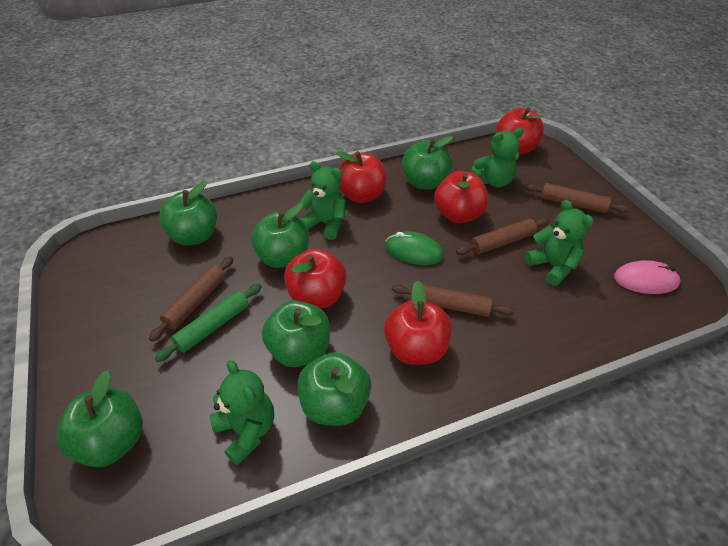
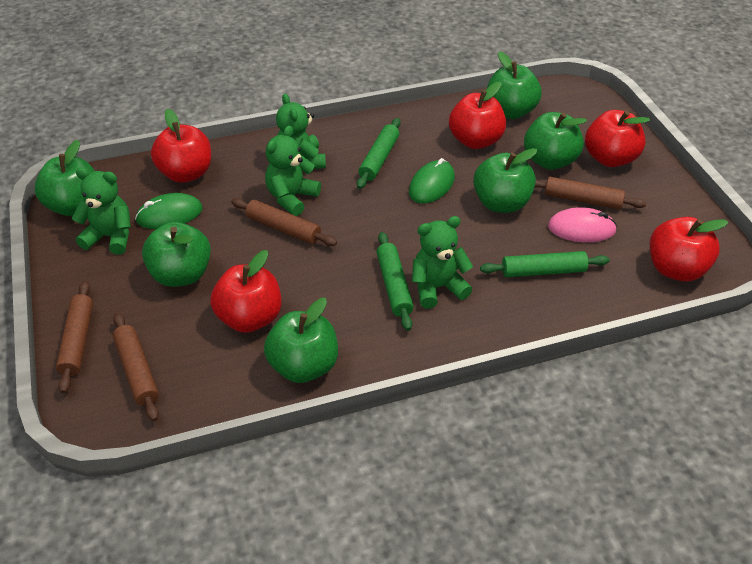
green mouse: [385,231,444,265] = 1 -> [135,193,203,229] [409,158,455,204] = 2
green rolling pin: [155,284,262,362] = 1 -> [357,118,401,189] [377,232,414,331] [480,251,610,277] = 3

